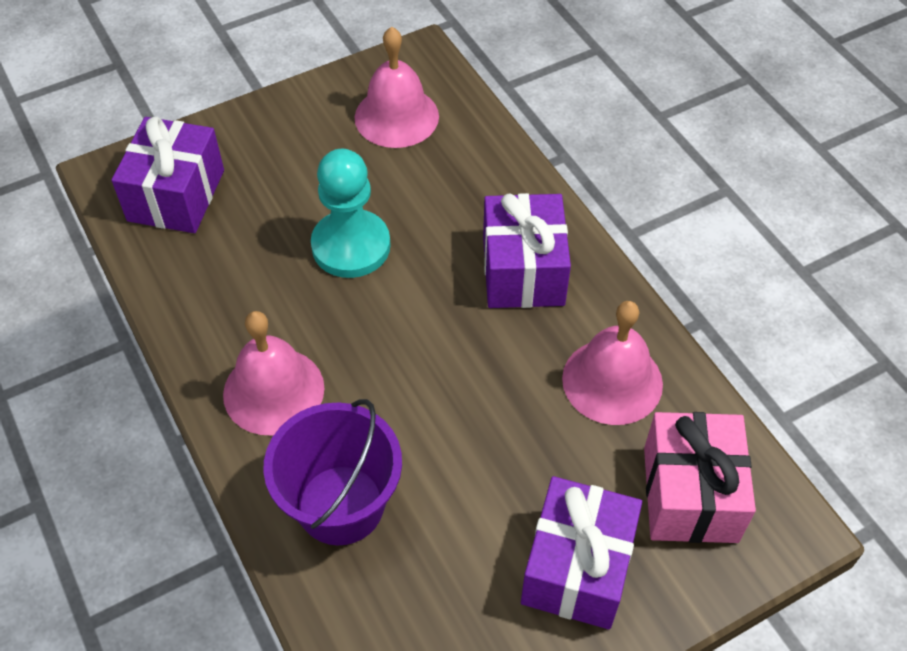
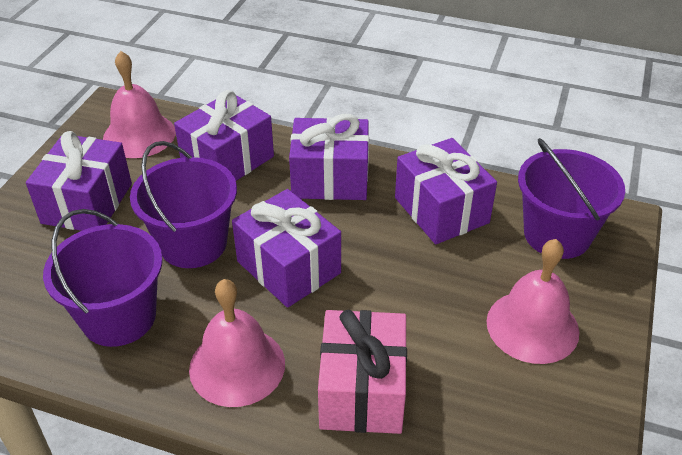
purple bucket: [263,399,402,545] = 1 -> [43,209,163,347] [130,141,237,268] [518,138,625,259] = 3
purple gift: [111,116,224,233] [483,193,571,308] [521,476,642,629] = 3 -> [26,131,132,231] [174,90,274,181] [232,189,341,308] [289,114,369,200] [395,138,497,244] = 5
turquoise pawn: [311,149,391,278] = 1 -> none = 0

